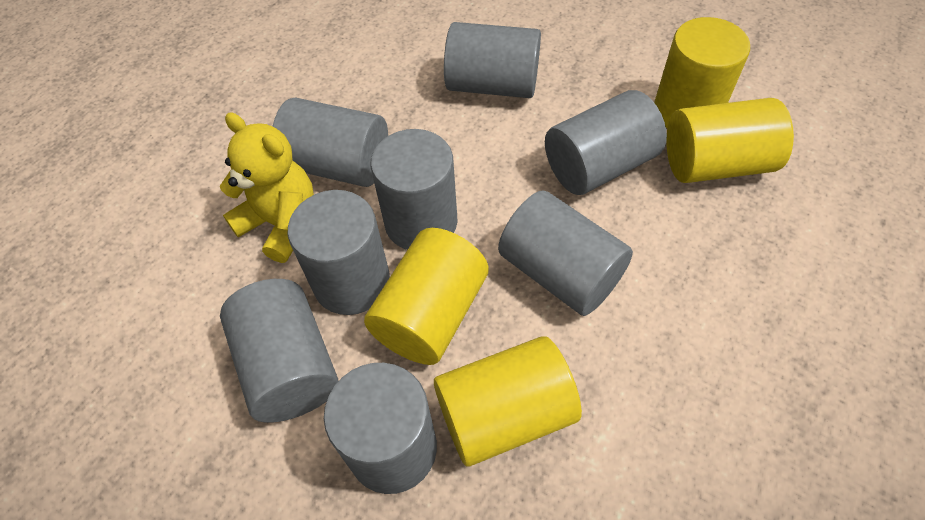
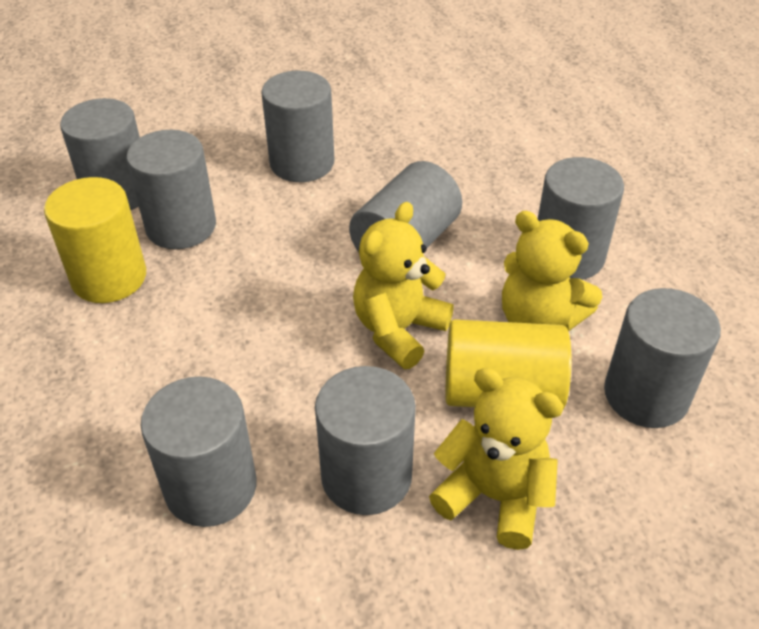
yellow cylinder: [364,228,488,365] [434,336,582,467] [654,17,750,128] [666,98,794,183] = 4 -> [44,177,146,303] [445,319,571,410] = 2
yellow teddy bear: [220,113,314,263] = 1 -> [353,202,454,369] [429,368,564,550] [502,211,602,332] = 3

